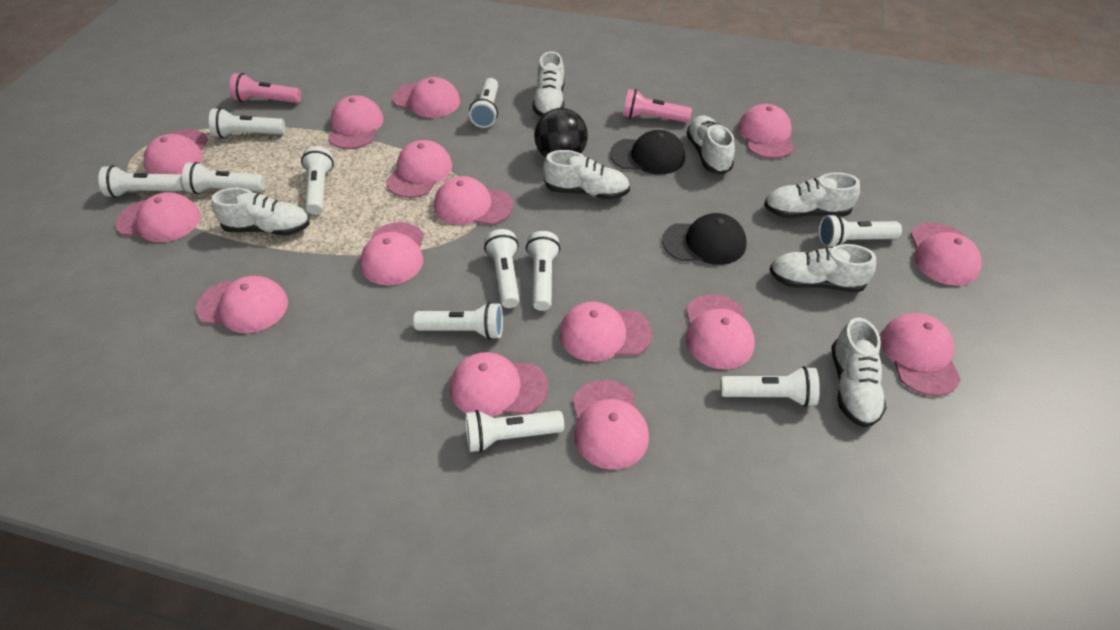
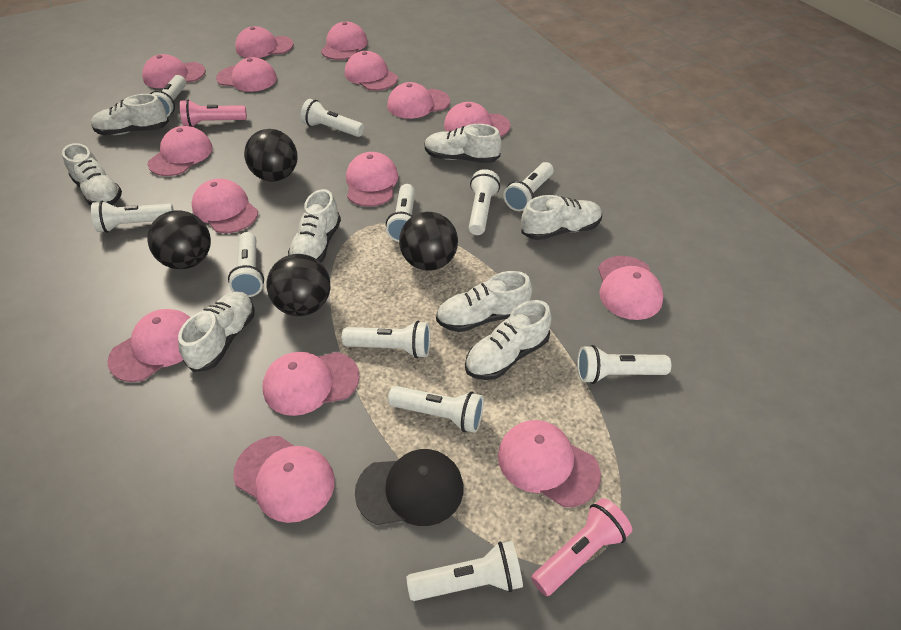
black ball: [534,108,588,158] = 1 -> [147,210,211,269] [244,129,297,182] [267,254,331,316] [399,212,458,271] = 4
black cap: [610,130,685,174] [662,213,747,265] = 2 -> [355,449,463,526] = 1
white shoe: [212,188,310,236] [533,51,564,117] [543,150,630,200] [686,115,735,174] [764,172,860,218] [769,244,876,292] [831,317,887,428] = 7 -> [62,143,122,205] [91,94,169,135] [178,292,255,372] [288,189,341,263] [424,124,501,163] [436,271,532,332] [465,300,552,380] [521,195,602,240] = 8

